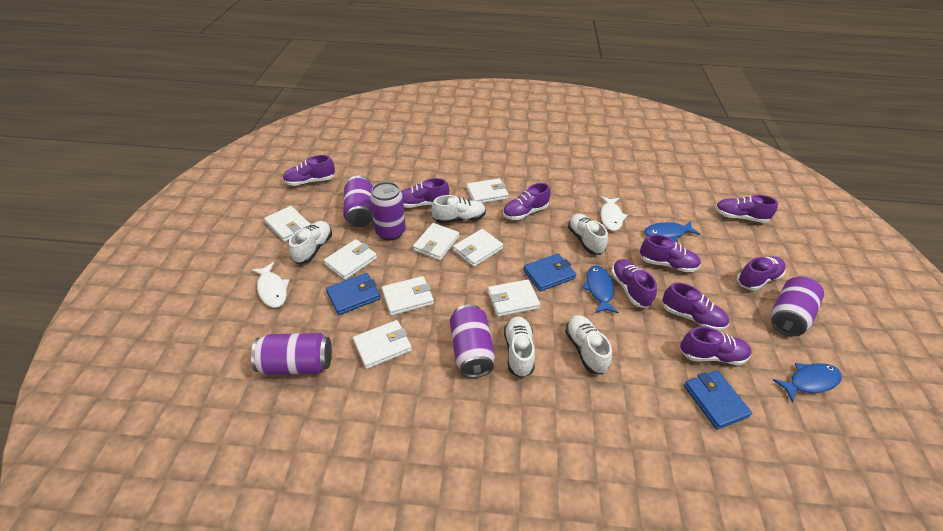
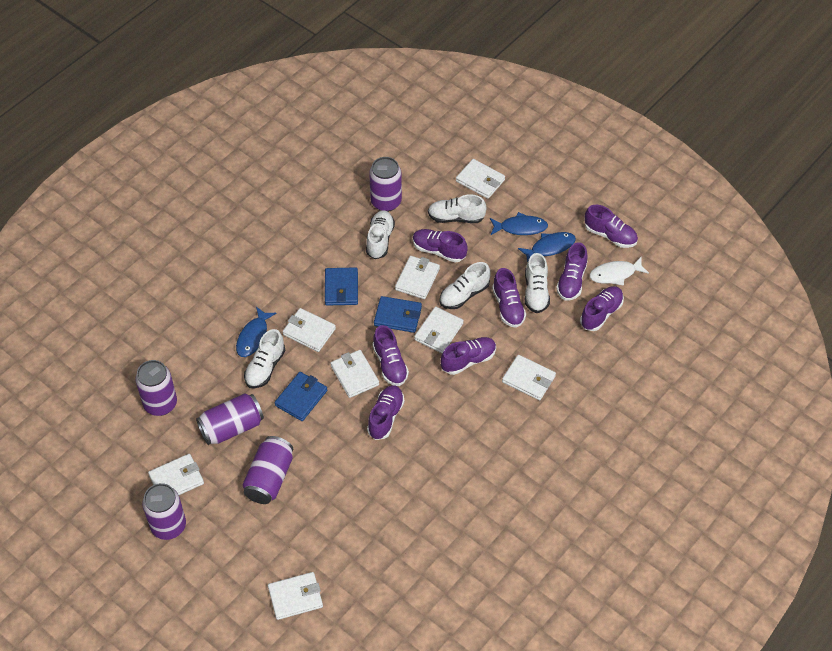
purple shoe: [283,155,335,186] [401,178,449,208] [503,183,550,220] [611,259,657,308] [640,235,701,272] [662,282,729,331] [680,327,752,365] [715,195,778,223] [737,256,786,291] = 9 -> [367,385,405,440] [372,325,409,386] [413,229,468,262] [440,337,496,375] [492,268,526,328] [556,242,588,301] [580,286,624,331] [584,205,638,248] = 8
white fish: [251,262,289,308] [600,196,628,231] = 2 -> [589,257,649,286] = 1

